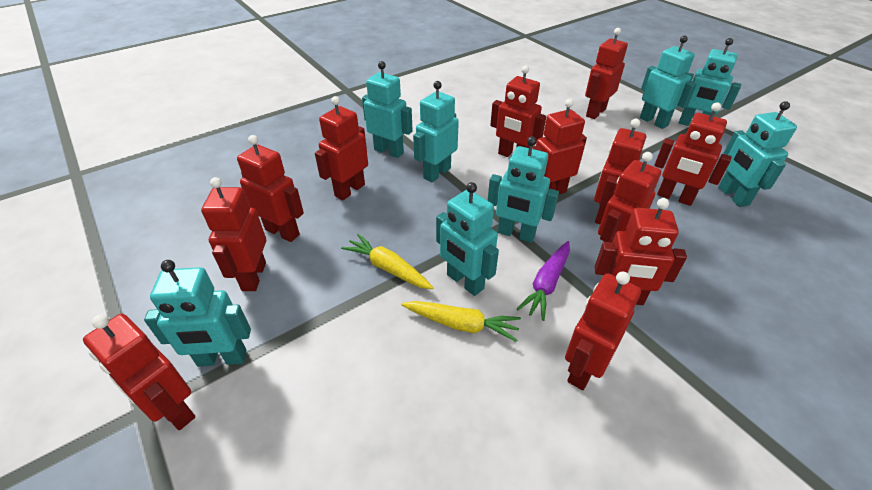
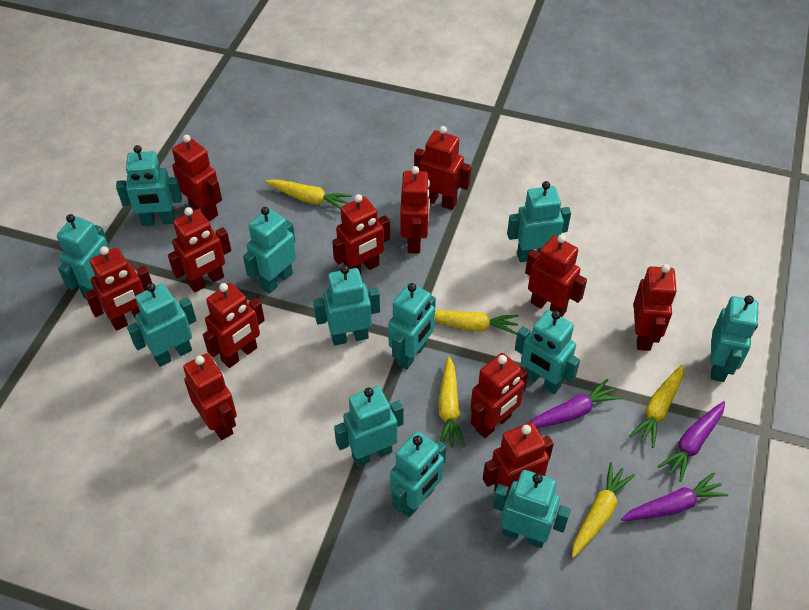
purple carrot: [517,241,570,321] = 1 -> [530,379,621,428] [621,473,728,521] [658,401,725,482] = 3
turquoise robot: [144,260,251,367] [362,61,413,158] [413,81,459,183] [436,182,499,296] [488,136,559,243] [640,36,697,129] [679,38,741,126] [718,101,797,207] = 8 -> [57,214,109,299] [116,145,182,226] [127,283,197,367] [243,207,296,294] [313,265,380,345] [334,386,404,467] [388,283,436,369] [390,431,446,517] [493,470,571,548] [507,181,571,262] [515,310,580,394] [710,295,758,382] = 12
yellow carrot: [341,234,434,289] [401,301,521,342] = 2 -> [265,179,352,209] [434,310,519,335] [438,356,465,448] [572,462,635,558] [629,364,684,448] = 5

